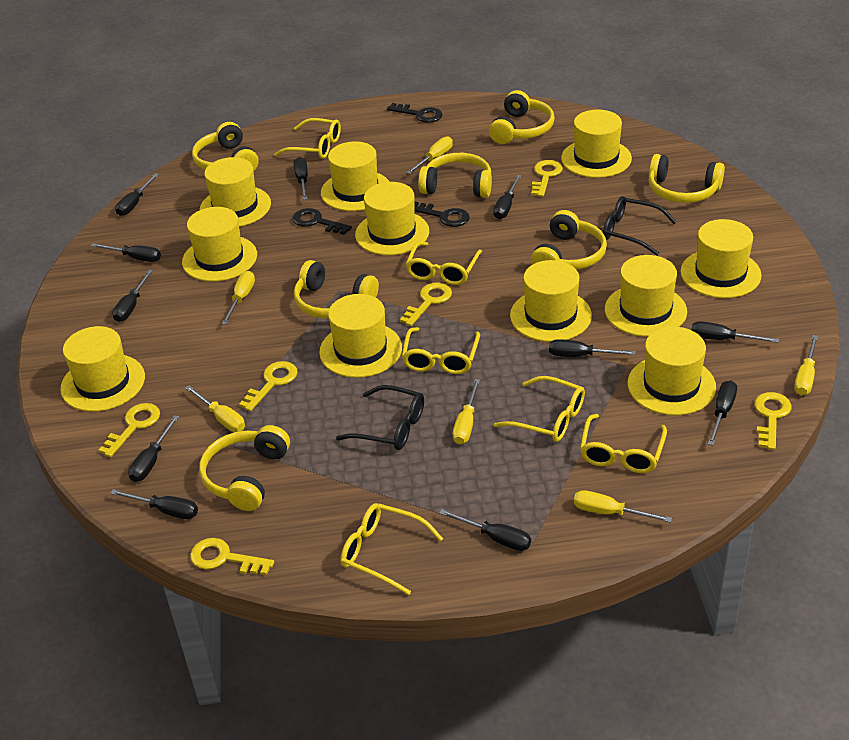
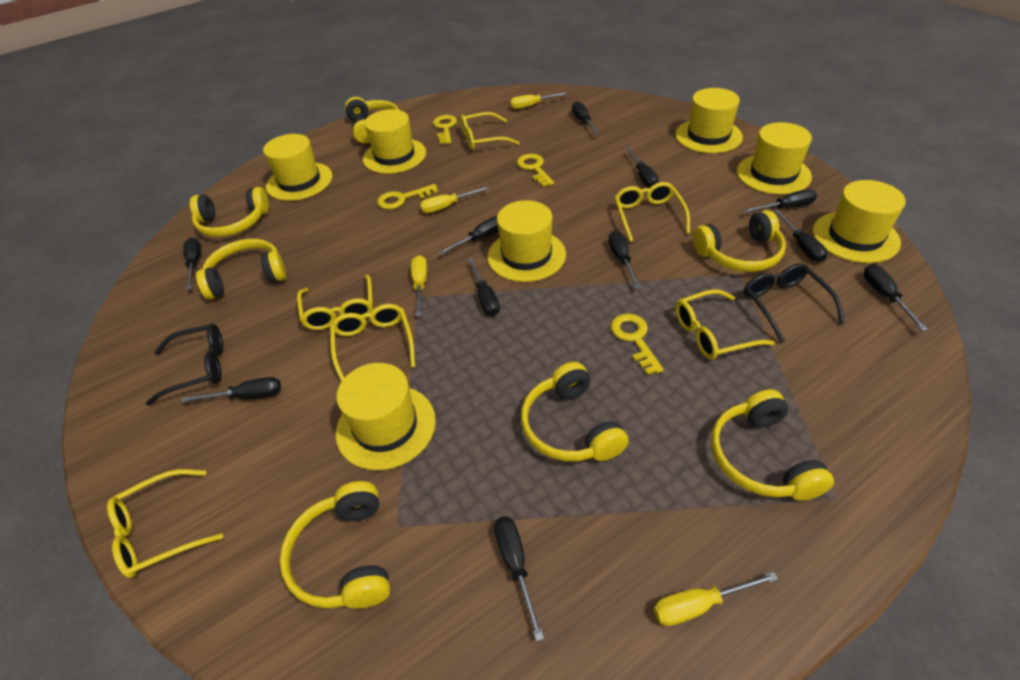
black key: [292,208,352,235] [387,103,443,123] [415,202,470,227] = 3 -> none = 0
yellow hat: [60,326,145,412] [182,207,257,282] [200,157,271,227] [319,294,402,378] [321,141,389,211] [355,182,429,255] [510,260,592,342] [561,110,632,178] [605,255,687,337] [628,327,716,415] [680,219,762,298] = 11 -> [263,134,333,201] [336,363,436,470] [363,109,426,174] [487,200,566,282] [675,88,743,153] [737,122,812,195] [813,180,906,263] = 7
yellow key: [99,403,160,457] [190,538,274,575] [239,361,298,411] [400,282,452,326] [531,160,563,197] [754,392,792,450] = 6 -> [377,184,438,209] [433,115,457,144] [517,154,554,187] [611,314,664,375] = 4
yellow screwdriver: [185,385,245,432] [222,271,255,325] [406,137,453,174] [452,379,480,444] [574,490,672,523] [794,335,818,395] = 6 -> [411,255,427,316] [420,186,490,213] [510,92,568,109] [654,572,778,626] = 4

